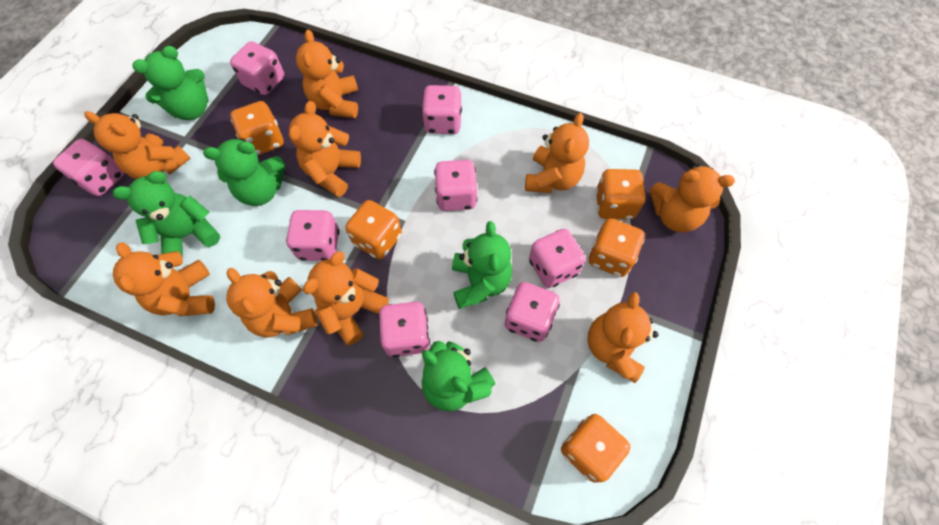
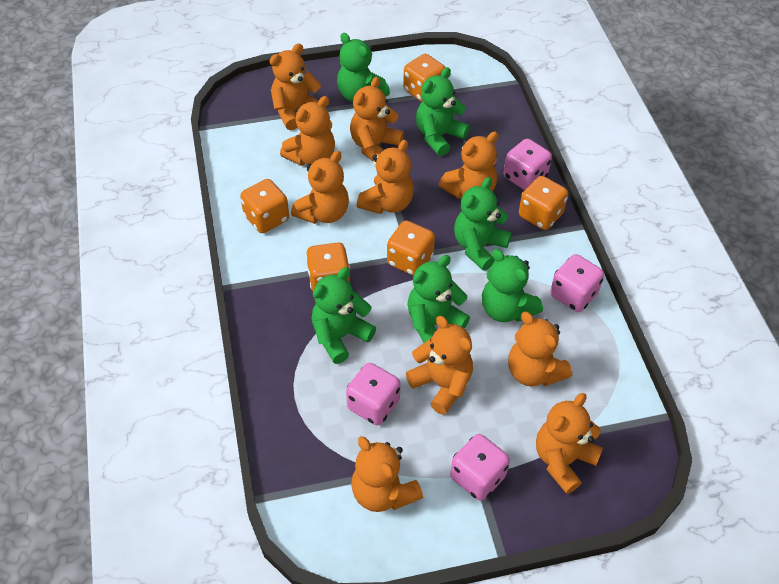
green teddy bear: [113,171,220,256] [132,46,209,120] [203,138,285,206] [422,341,495,411] [452,221,512,309] = 5 -> [312,267,376,364] [337,33,390,102] [407,255,470,343] [416,67,469,156] [454,177,512,271] [482,249,543,322] = 6
orange teddy bear: [84,111,191,179] [113,242,215,316] [226,268,317,338] [289,101,361,197] [296,29,358,118] [303,251,389,346] [525,113,589,193] [588,292,659,383] [650,164,735,232] = 9 -> [270,43,322,130] [280,96,335,166] [291,151,349,224] [350,77,404,162] [351,436,423,512] [357,140,414,214] [406,316,473,415] [439,132,499,199] [508,312,572,387] [536,393,603,494] = 10
pink dice: [53,139,124,196] [230,41,284,95] [286,210,340,261] [378,301,430,357] [422,85,462,134] [434,160,477,211] [505,282,560,342] [529,229,586,288] = 8 -> [346,363,401,425] [450,434,510,501] [504,139,552,190] [550,254,604,312] = 4

